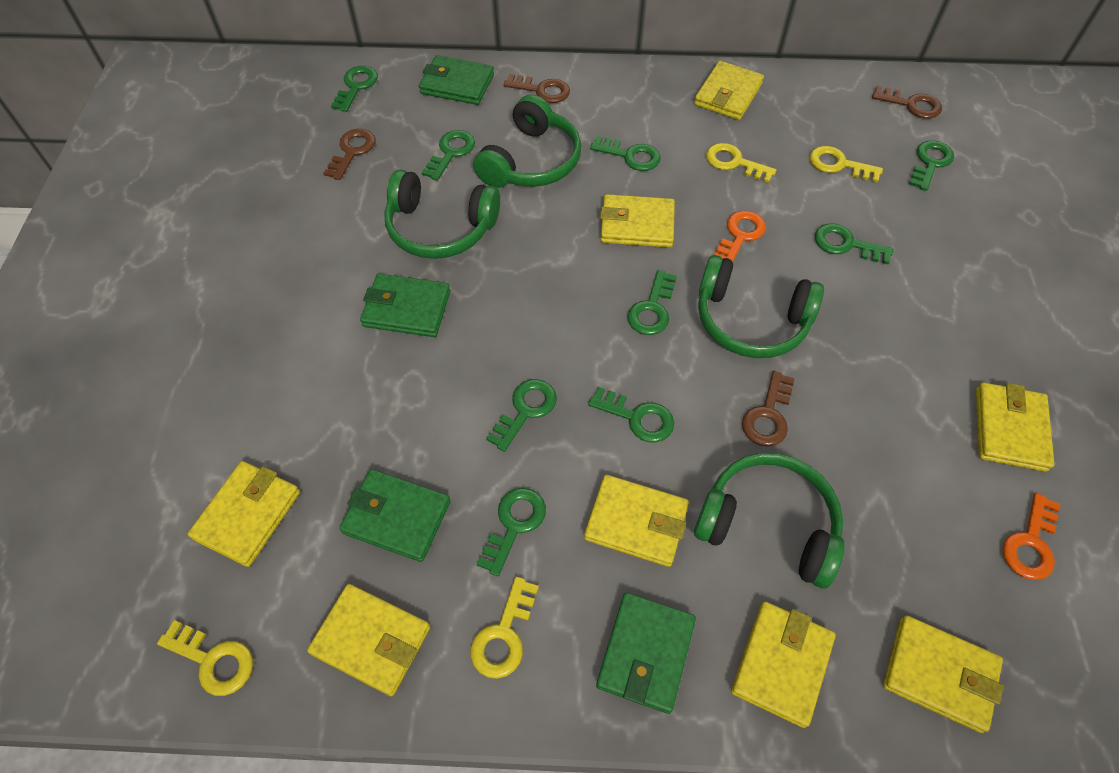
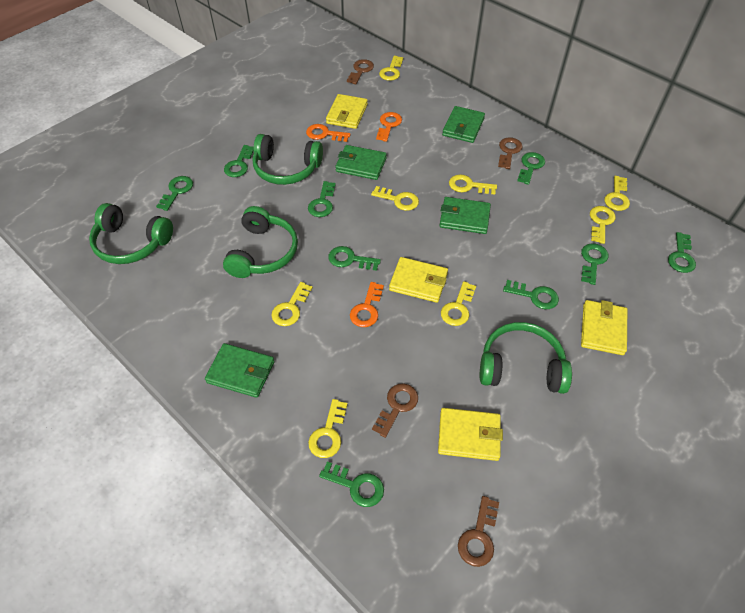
orange key: [714,211,766,262] [1002,493,1060,580] = 2 -> [306,124,351,142] [350,282,384,327] [376,112,402,142] = 3
yellow key: [157,620,253,696] [470,577,539,679] [706,143,777,183] [810,146,883,182] = 4 -> [271,282,313,326] [308,399,348,458] [371,186,419,211] [379,56,403,81] [441,281,476,326] [449,174,497,195] [590,206,615,244] [605,176,630,211] = 8
yellow wallet: [188,461,300,567] [307,584,430,696] [584,475,689,567] [600,194,675,248] [694,61,764,120] [731,602,836,728] [883,615,1003,733] [976,382,1054,472] = 8 -> [326,94,368,129] [389,257,448,303] [438,408,503,461] [581,300,627,355] = 4

